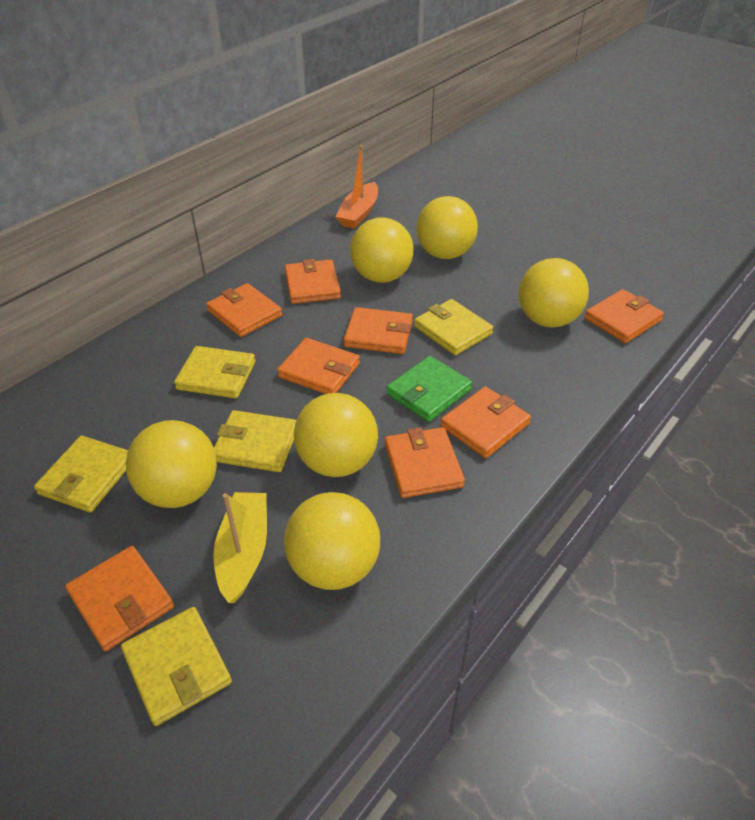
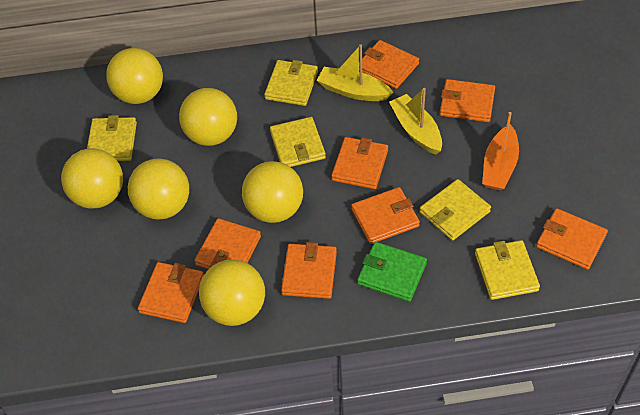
yellow boat: [213,492,267,603] = 1 -> [317,44,394,101] [389,88,442,155] = 2

